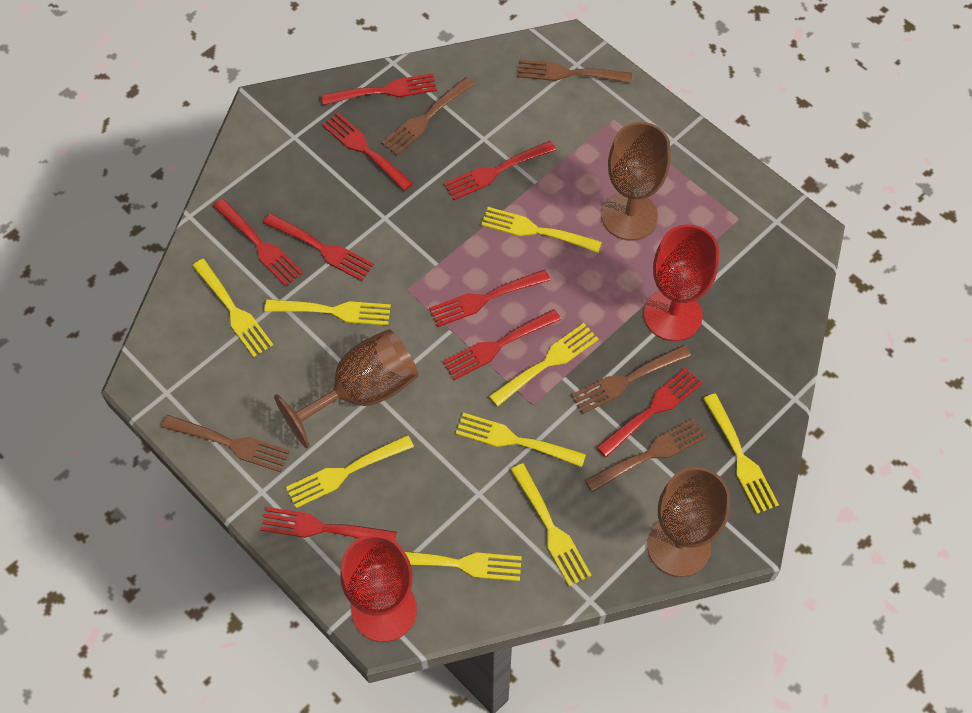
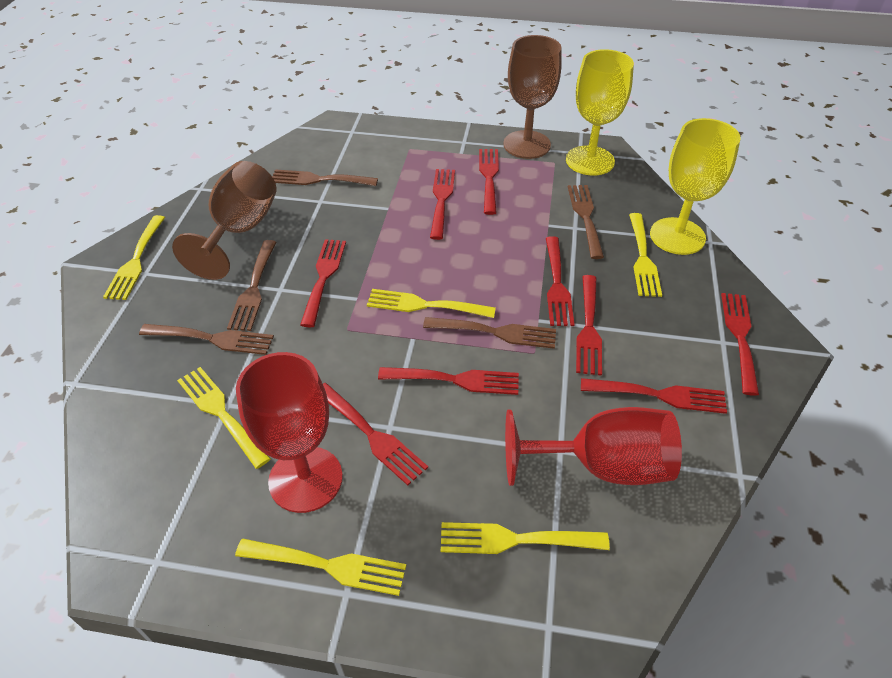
brown goblet: [274,329,418,448] [602,122,670,240] [647,467,730,577] = 3 -> [172,161,276,280] [503,35,562,159] = 2
yellow fork: [192,259,273,357] [265,299,391,325] [286,435,414,508] [404,551,522,581] [456,413,586,467] [481,207,602,253] [489,323,599,407] [511,463,591,587] [703,394,779,514] = 9 -> [103,215,165,300] [177,367,271,469] [235,538,406,596] [367,289,496,318] [441,522,610,554] [629,213,662,297] = 6
yellow goblet: none = 0 -> [566,49,634,176] [650,118,741,255] = 2

